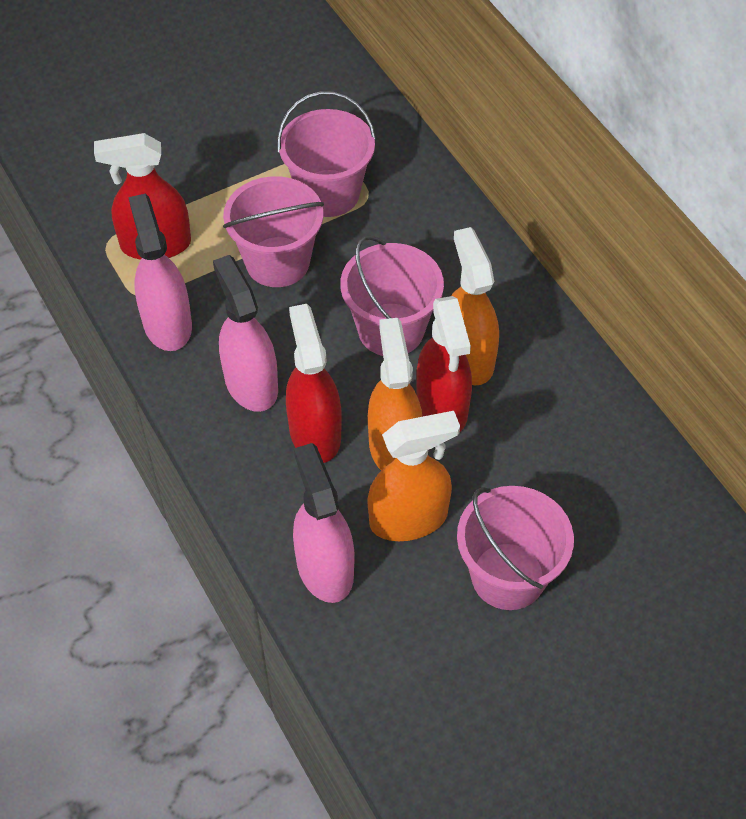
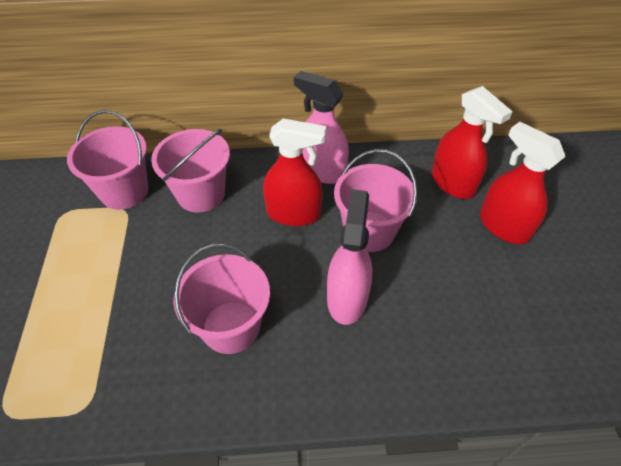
orange spray bottle: [367,411,460,541] [368,318,422,471] [451,227,499,385] = 3 -> none = 0
pink spray bottle: [128,194,192,351] [213,255,278,412] [293,443,355,603] = 3 -> [294,71,349,184] [327,189,372,325] = 2

